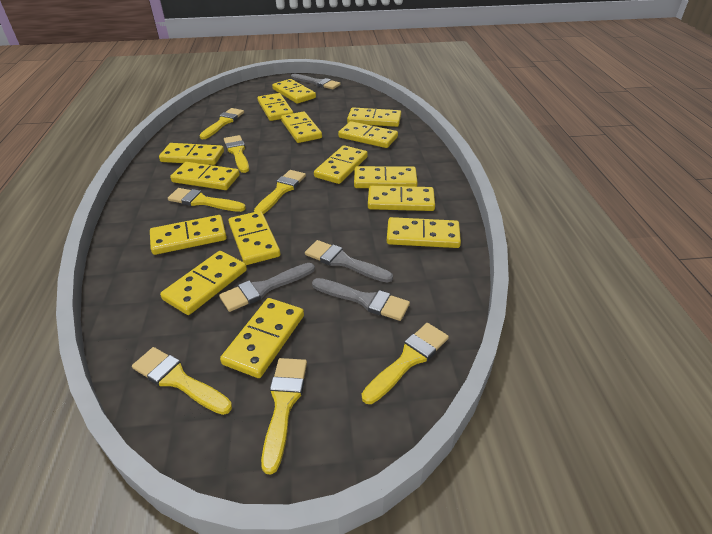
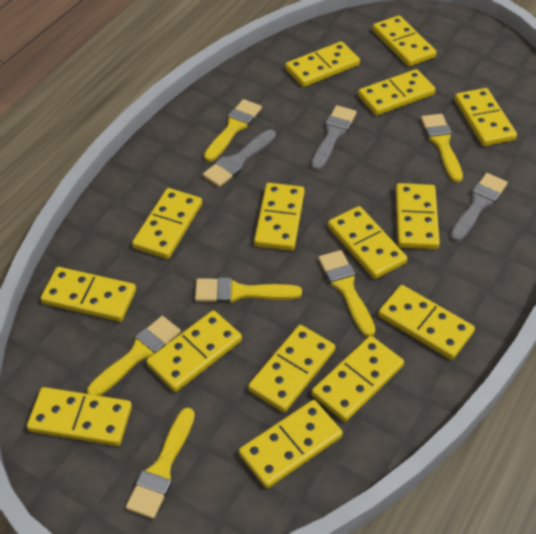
grey brush: [219,263,315,312] [291,74,341,89] [305,240,393,283] [312,278,410,321] = 4 -> [203,130,276,187] [311,105,357,171] [450,173,508,242] = 3
yellow brush: [132,347,232,415] [168,188,246,212] [199,108,244,139] [224,135,249,173] [254,170,306,214] [261,358,307,475] [362,323,449,404] = 7 -> [87,316,181,396] [126,408,195,519] [195,277,302,303] [204,99,262,162] [318,250,375,337] [421,114,463,182] = 6

